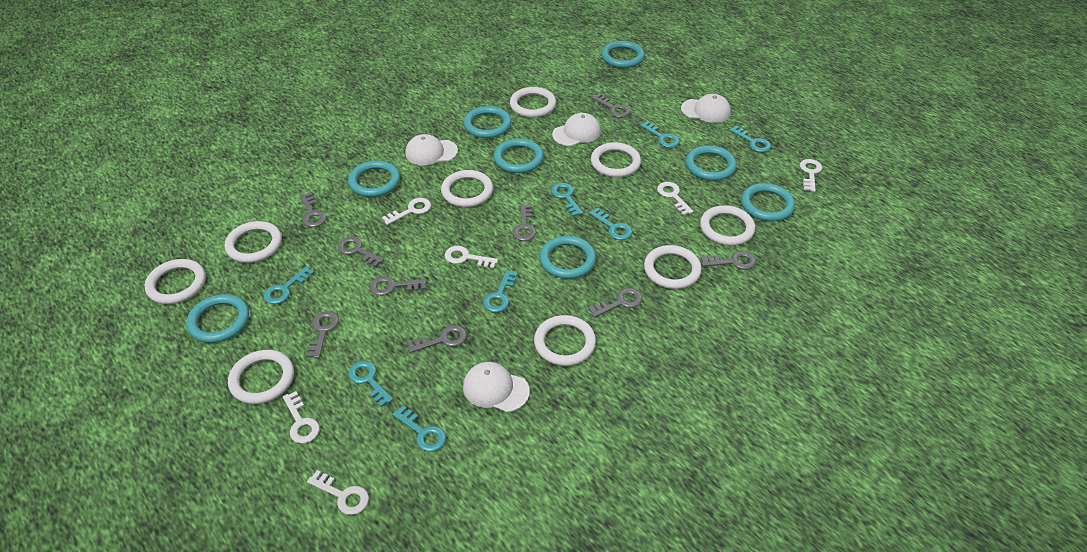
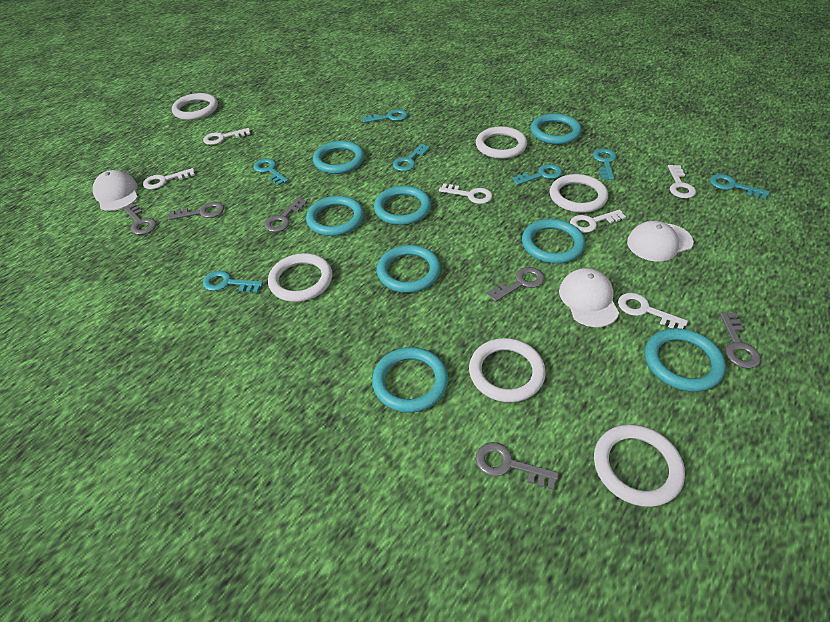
grey key: [300,193,326,227] [306,311,339,358] [338,237,384,267] [370,276,427,296] [408,325,467,353] [513,204,536,241] [589,288,642,318] [592,94,630,118] [701,251,756,270] = 9 -> [124,203,157,235] [168,202,224,220] [264,198,307,232] [476,442,559,490] [487,267,544,302] [720,312,761,369] = 6
turquoise key: [264,266,314,304] [348,361,393,407] [393,405,446,452] [483,270,518,312] [551,183,583,217] [589,208,632,240] [640,121,680,148] [729,125,771,152] = 8 -> [203,271,263,293] [253,159,289,185] [363,109,408,123] [393,144,430,171] [512,164,562,185] [593,149,617,180] [710,174,770,199] = 7
white cap: [405,134,458,165] [463,362,530,412] [552,113,601,146] [681,94,731,123] = 4 -> [93,170,138,211] [559,268,619,327] [627,221,693,261] = 3
white ring: [145,259,206,304] [225,221,282,263] [228,350,294,404] [441,170,493,207] [510,87,556,118] [534,315,596,366] [591,142,641,177] [644,245,702,289] [700,205,755,246] = 9 -> [172,93,218,120] [268,253,332,302] [469,338,546,402] [476,126,527,159] [550,174,608,213] [594,424,685,507] = 6

